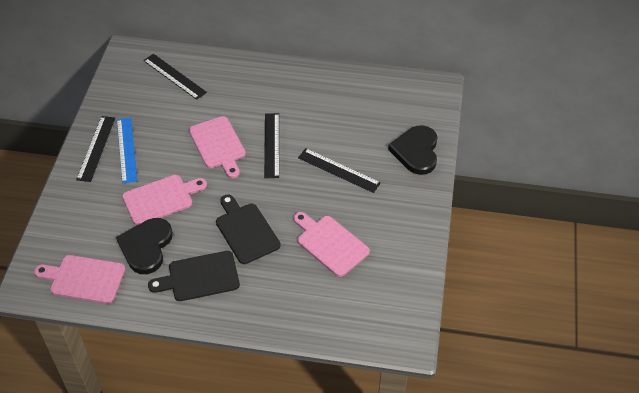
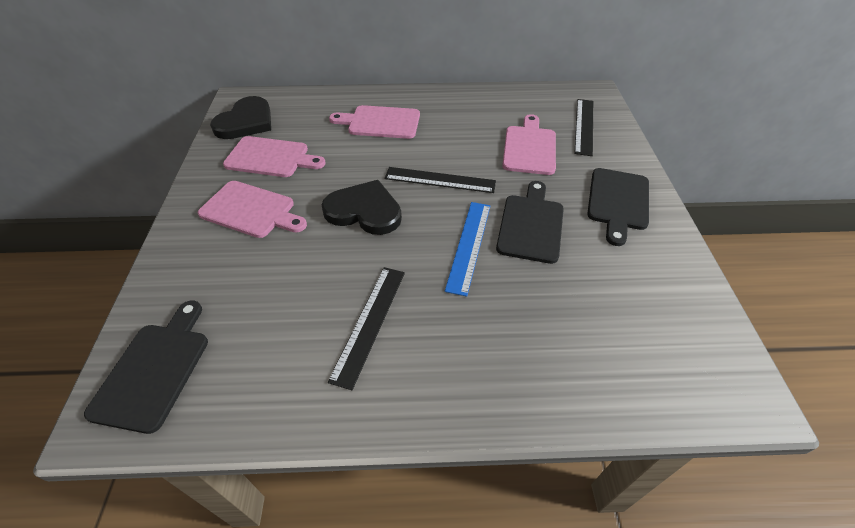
black cutting board: [148,251,240,301] [216,194,281,264] = 2 -> [84,301,208,434] [496,181,564,264] [587,168,649,246] = 3
black ruler: [76,116,115,182] [143,54,207,100] [264,113,279,178] [298,148,381,193] = 4 -> [328,267,405,390] [385,167,496,193] [574,99,593,156] = 3

